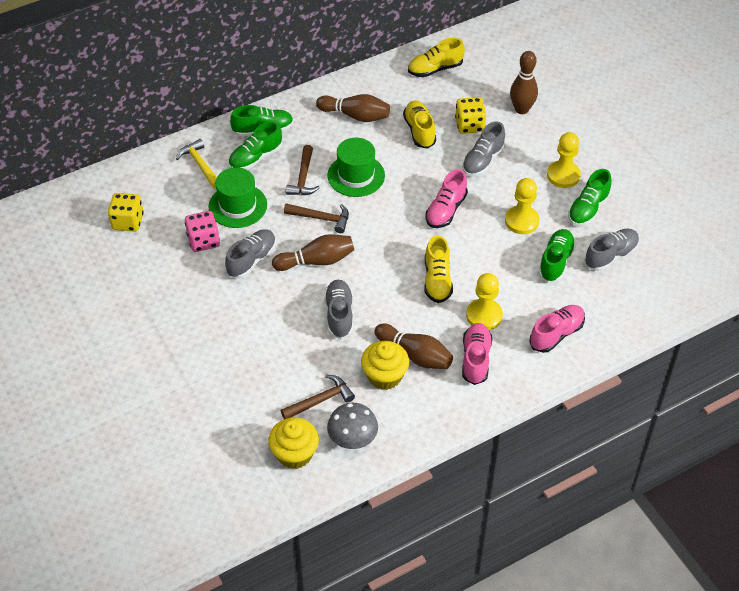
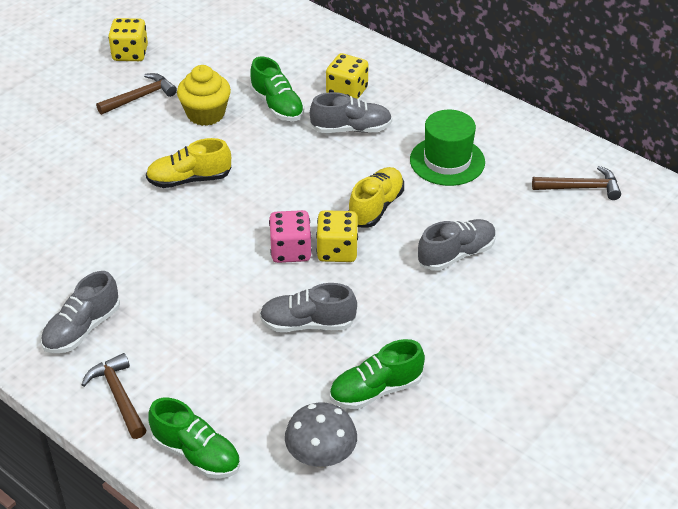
brown bowling pin: [272,234,354,271] [316,94,390,122] [374,323,453,369] [510,51,538,114] = 4 -> none = 0
green hat: [208,167,267,228] [327,138,385,197] = 2 -> [410,110,485,186] = 1
green shoe: [228,122,282,170] [230,105,294,137] [538,229,576,283] [568,169,612,226] = 4 -> [148,398,240,478] [250,57,304,121] [330,339,425,409] = 3
pink shoe: [426,169,468,228] [462,323,493,385] [529,305,585,353] = 3 -> none = 0
yellow cupcake: [268,418,319,469] [361,341,409,390] = 2 -> [177,65,231,126] = 1
yellow dice: [108,193,144,232] [455,97,486,134] = 2 -> [108,18,148,61] [316,210,358,262] [326,53,368,99] = 3
yellow hammer: [176,139,217,188] = 1 -> none = 0
yellow pawn: [466,273,503,330] [505,178,540,234] [547,132,581,188] = 3 -> none = 0
yellow shoe: [403,100,436,149] [408,38,465,77] [424,235,453,303] = 3 -> [146,138,231,188] [348,167,404,227] = 2

